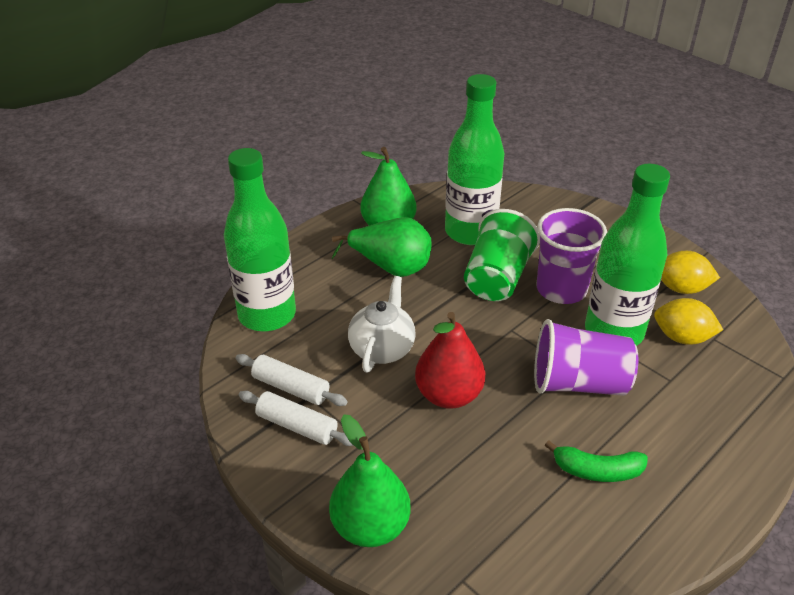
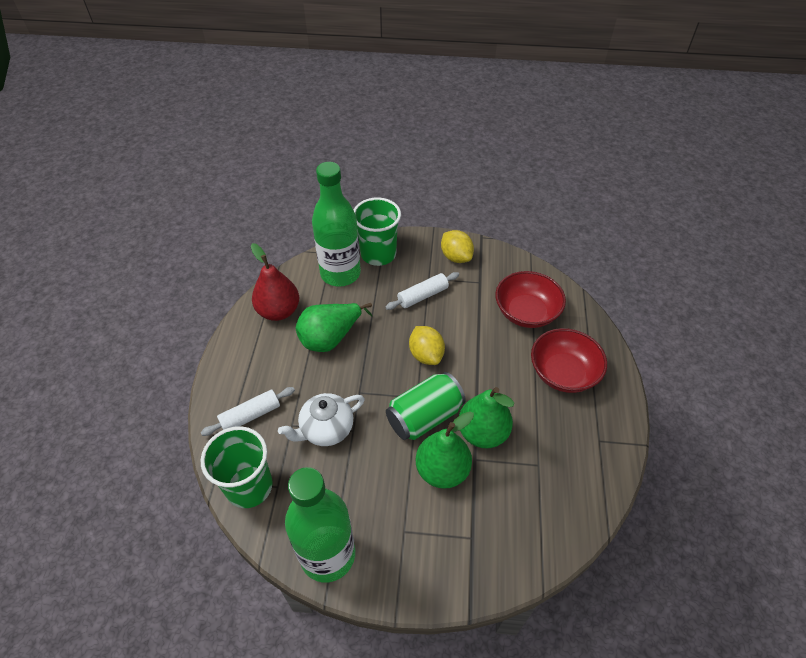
green banana: [545,440,648,482] = 1 -> none = 0
green bottle: [224,148,296,331] [445,74,504,245] [585,164,670,346] = 3 -> [285,467,355,583] [312,162,361,287] = 2
green can: none = 0 -> [386,372,466,440] = 1
green cup: [464,209,540,301] = 1 -> [201,426,273,508] [354,197,401,266] = 2
purple cup: [534,319,638,396] [536,208,607,304] = 2 -> none = 0
red bowl: none = 0 -> [495,271,566,328] [531,328,607,393] = 2

